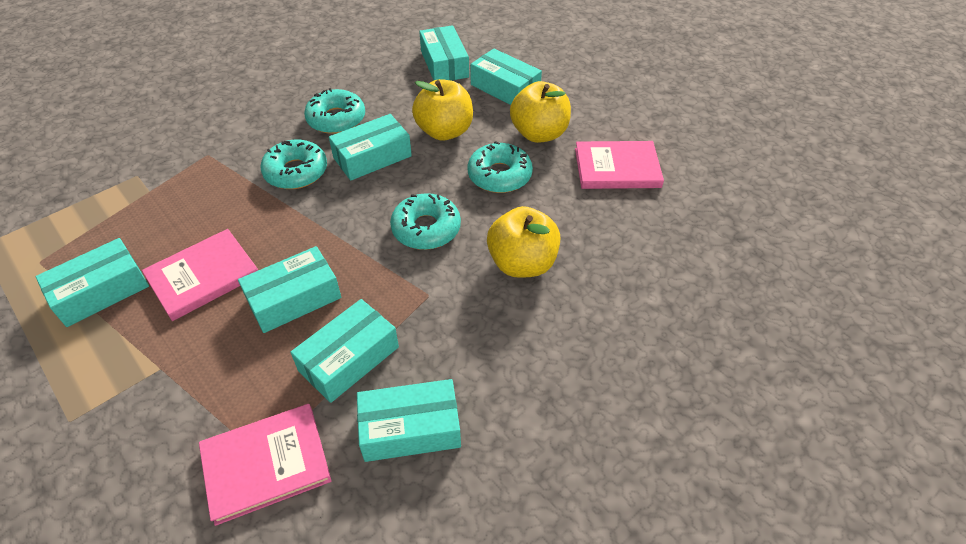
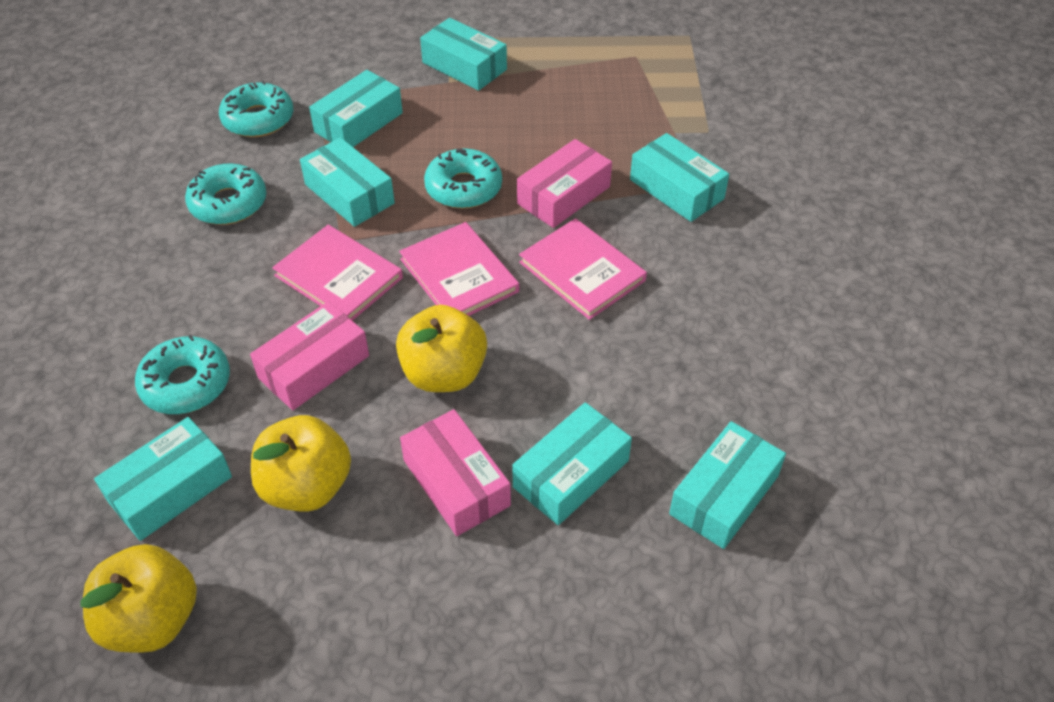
pink box: none = 0 -> [250,301,369,410] [400,409,511,536] [517,139,612,228] = 3

